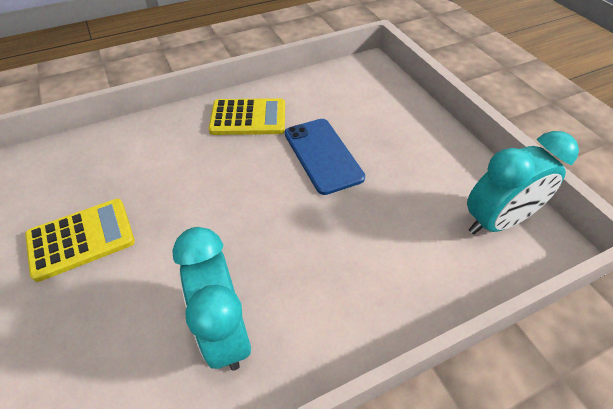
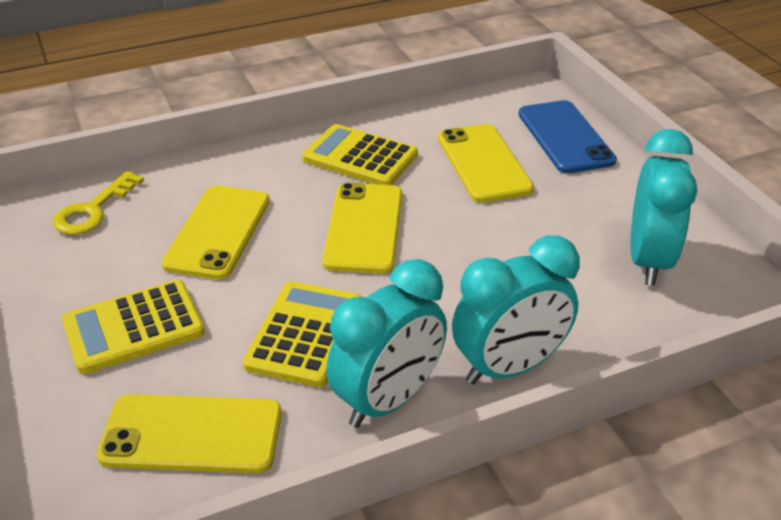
turquoise clock: [172,227,251,371] [467,131,579,234] = 2 -> [327,259,447,428] [452,235,580,384] [630,129,697,286] = 3
yellow calculator: [25,199,135,282] [209,98,285,135] = 2 -> [62,280,205,374] [243,281,361,387] [302,124,418,185] = 3
yellow key: none = 0 -> [53,171,144,235] = 1
yellow phone: none = 0 -> [97,394,282,473] [162,186,270,280] [322,183,402,274] [438,124,534,203] = 4

